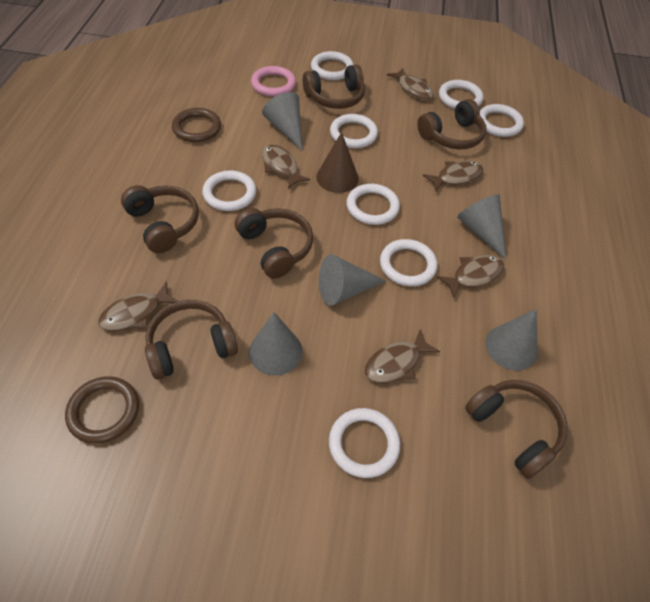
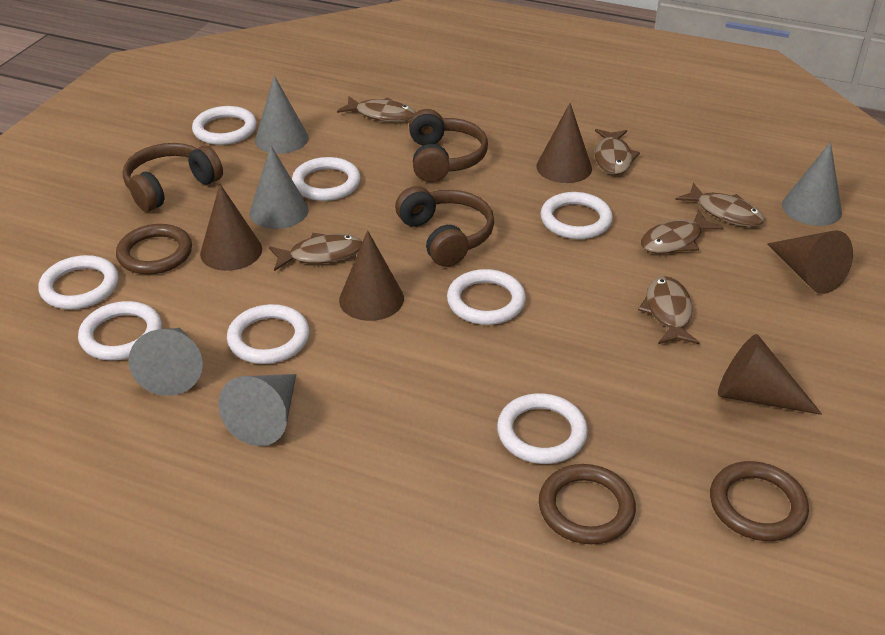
brown cone: [316,132,359,193] = 1 -> [200,184,262,271] [339,230,404,321] [537,103,592,183] [718,334,822,415] [767,230,853,294] = 5
brown headphones: [121,185,199,253] [145,300,238,379] [235,208,313,279] [303,64,365,109] [417,99,486,149] [465,380,568,479] = 6 -> [122,143,223,212] [395,186,494,267] [409,109,488,182] = 3
brown ring: [65,376,139,444] [172,108,221,142] = 2 -> [116,224,192,275] [539,464,636,544] [710,461,809,541] = 3
pink ring: [251,66,296,96] = 1 -> none = 0

